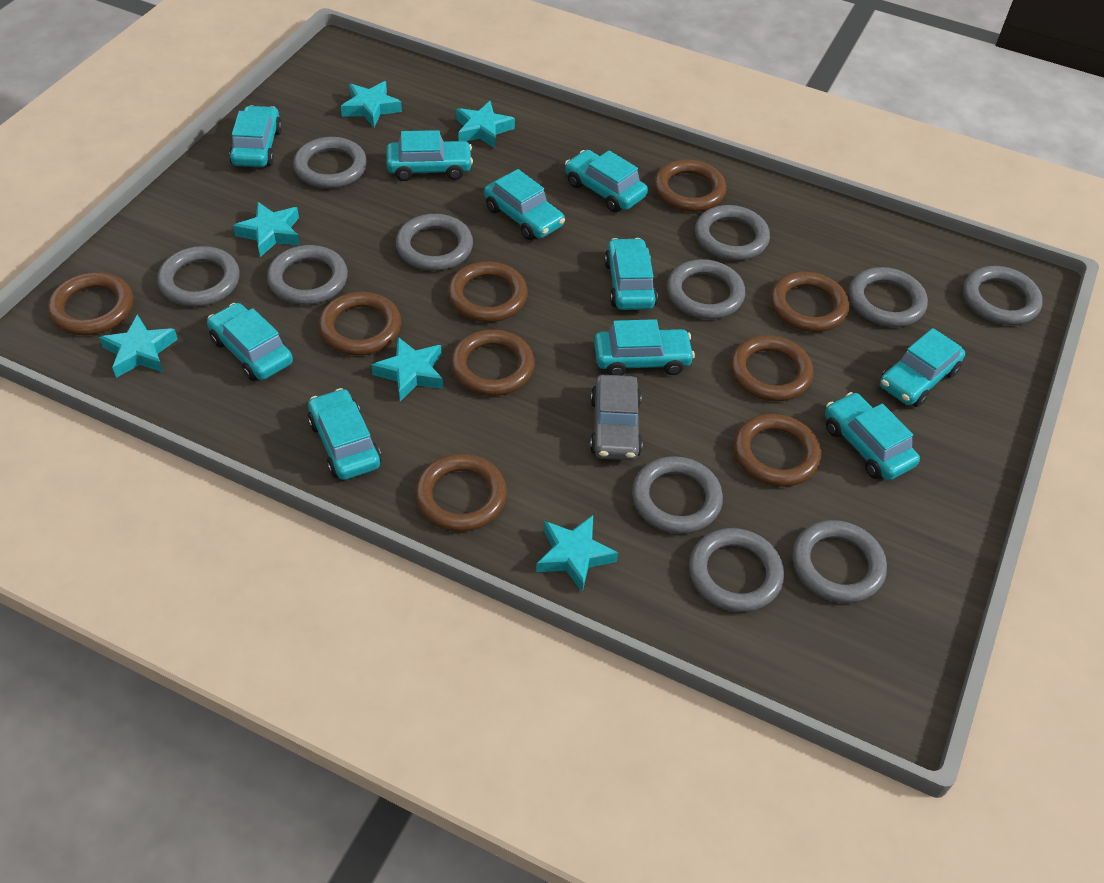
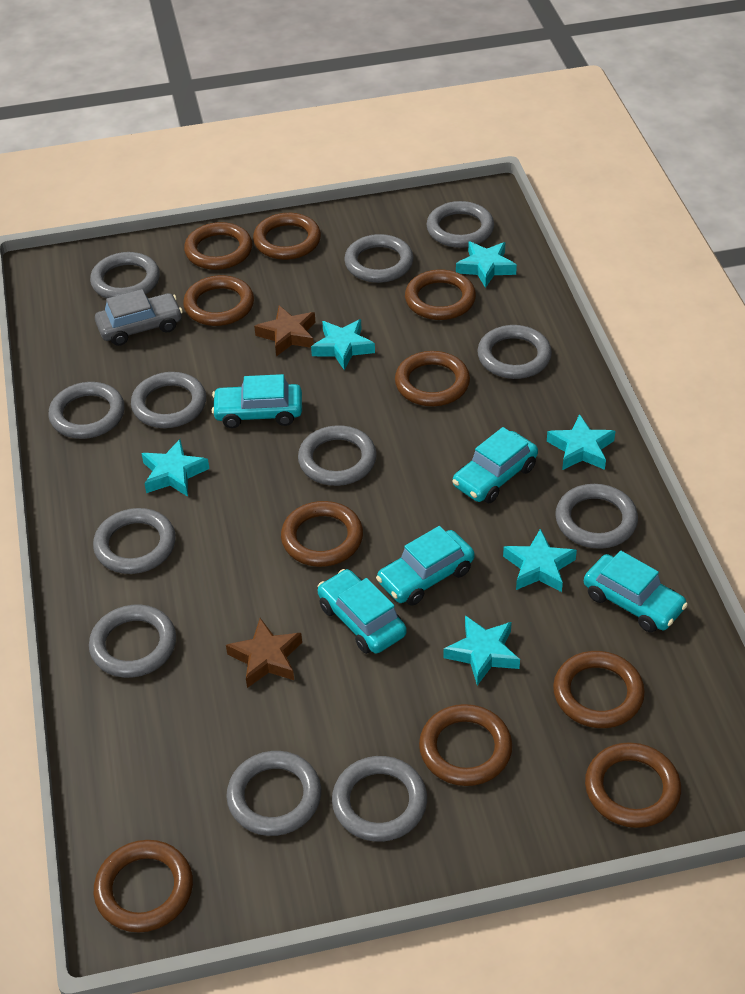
brown ring: [48,272,133,335] [318,292,401,355] [415,454,507,532] [448,261,528,322] [451,329,535,396] [654,159,727,212] [730,335,813,401] [733,414,821,487] [770,272,849,332] = 9 -> [94,840,193,932] [183,275,254,326] [184,222,252,270] [253,213,321,260] [281,501,363,567] [395,351,470,406] [405,269,476,320] [419,704,512,786] [553,651,645,728] [585,742,681,828] = 10
brown star: none = 0 -> [226,618,302,688] [254,305,315,356] = 2
grey ring: [157,246,240,307] [267,245,348,305] [293,137,367,189] [396,214,473,271] [632,456,723,534] [667,259,745,319] [689,528,784,612] [695,205,770,261] [792,520,887,603] [849,267,928,327] [963,266,1043,325] = 11 -> [48,382,125,439] [89,605,176,678] [90,252,160,299] [93,508,176,574] [131,372,206,428] [226,751,321,836] [298,425,377,486] [332,756,427,842] [344,234,414,283] [426,201,494,248] [477,325,552,379] [555,484,638,549] = 12
turquoise car: [207,303,293,381] [229,105,282,167] [308,388,381,480] [386,130,473,181] [484,169,565,240] [565,150,648,212] [594,319,695,375] [604,238,658,310] [825,392,920,480] [880,328,965,407] = 10 -> [211,374,302,428] [318,569,407,654] [376,526,475,606] [452,427,538,503] [584,551,688,633] = 5

